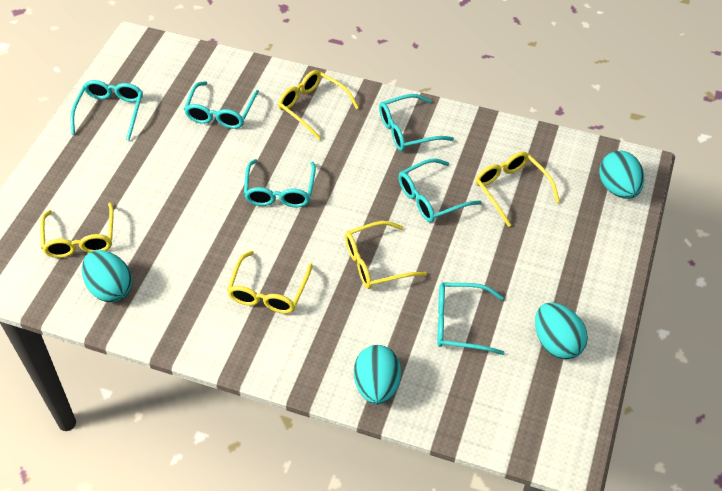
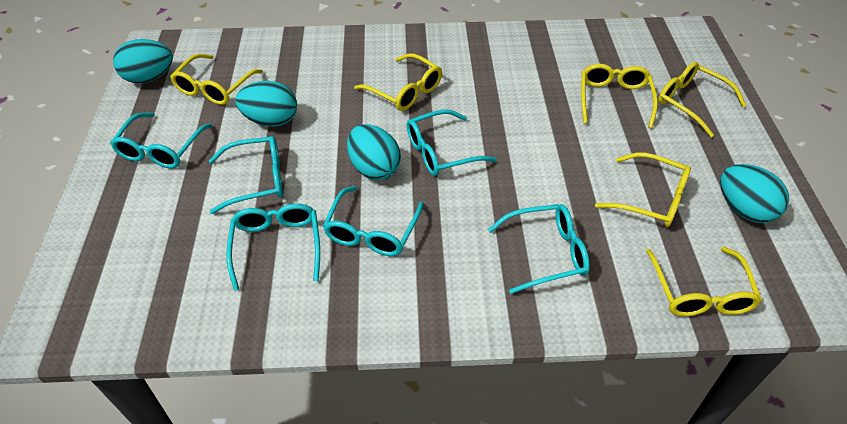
yellow glasses: [40,202,114,258] [227,251,313,314] [278,70,359,140] [345,221,427,289] [475,152,560,227] = 5 -> [170,54,263,105] [354,53,442,111] [581,64,658,128] [595,152,691,227] [646,247,762,316] [658,62,747,137] = 6

